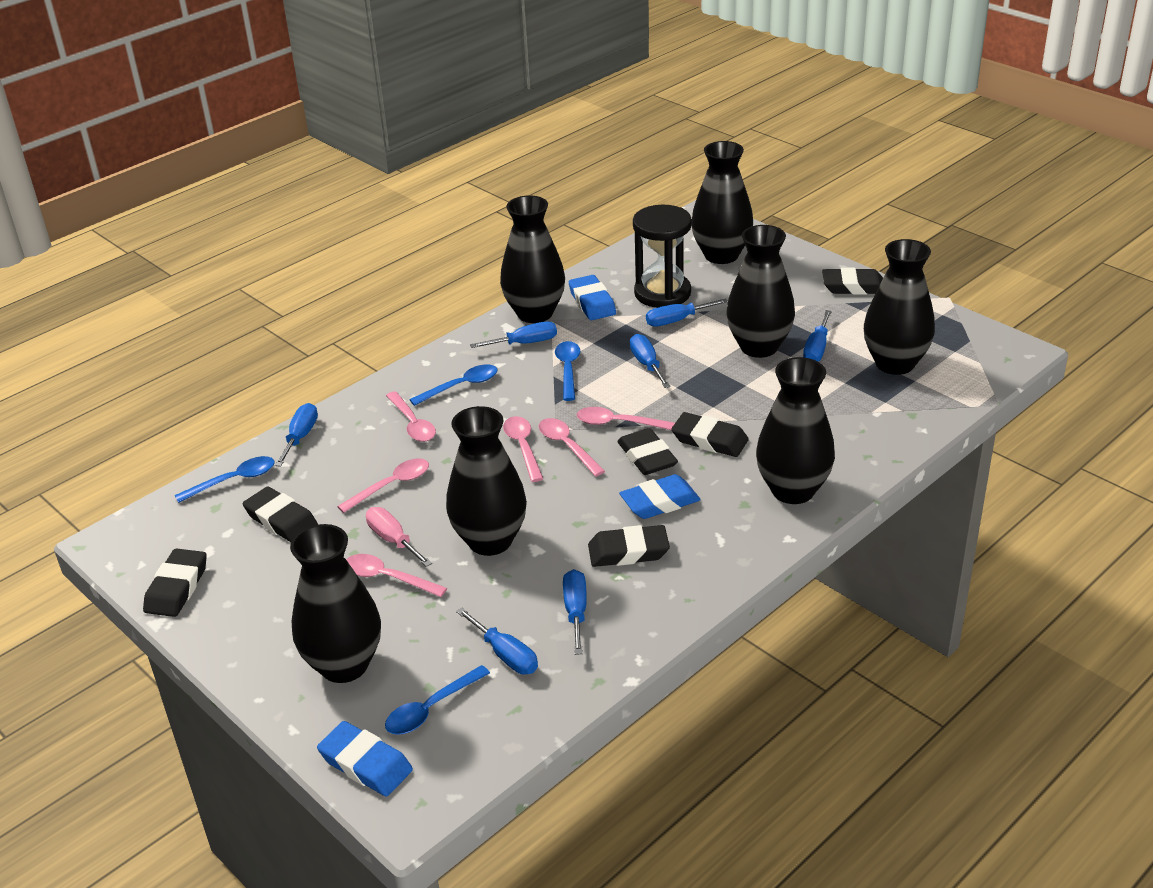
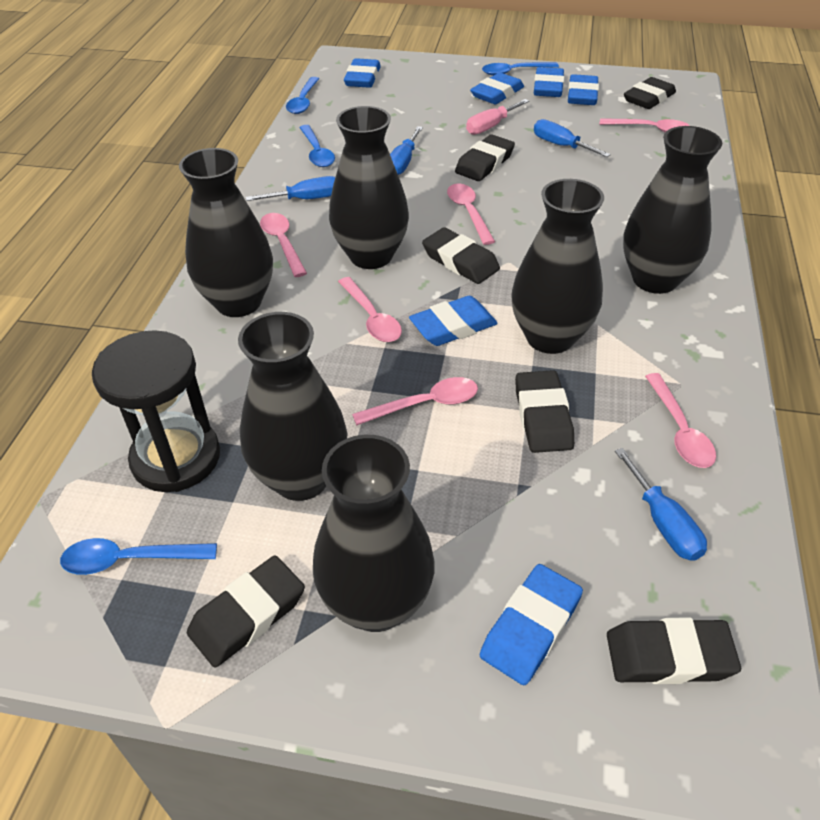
black vase: [290,524,381,683] [446,406,527,556] [500,195,565,323] [692,141,753,264] [726,225,795,358] [756,357,835,504] [864,239,935,375] = 7 -> [179,148,273,317] [238,312,348,501] [313,435,435,632] [329,106,409,269] [511,179,604,354] [623,126,722,294] = 6
blue eraser: [317,721,413,796] [569,275,616,320] [619,474,701,519] = 3 -> [344,58,381,88] [409,296,498,346] [470,72,524,104] [480,564,583,685] [534,67,564,97] [568,74,599,105] = 6
blue screwdriver: [275,403,318,467] [456,608,538,674] [470,321,557,348] [563,569,587,655] [630,334,671,388] [646,299,728,327] [803,310,832,362] = 7 -> [246,176,335,201] [390,126,423,175] [534,119,611,157] [615,448,707,561] = 4

